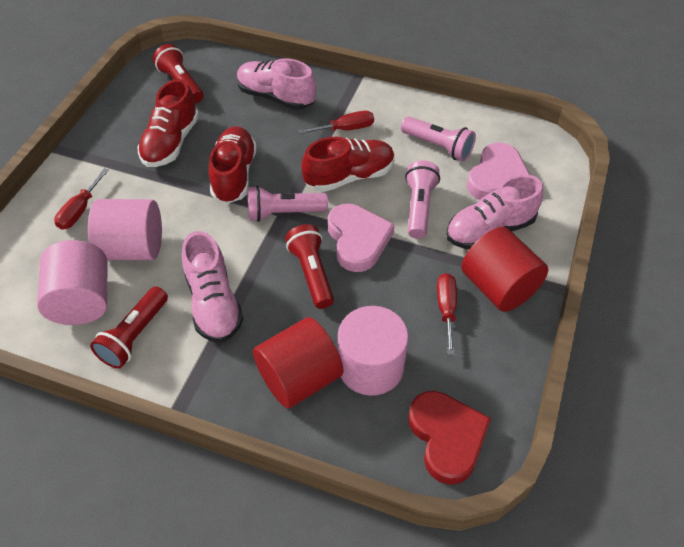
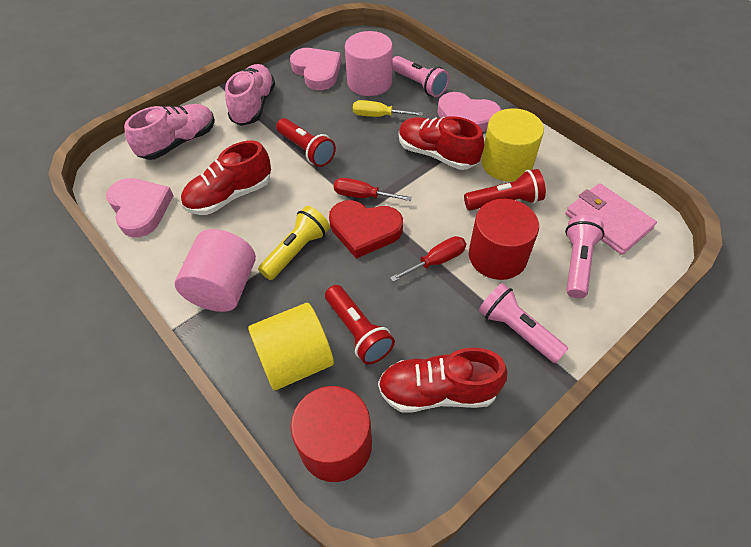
pink cylinder: [37,240,108,325] [88,199,162,260] [338,306,409,396] = 3 -> [175,229,256,312] [345,31,393,96] = 2
pink heart: [328,204,395,272] [467,142,530,200] = 2 -> [106,178,174,237] [290,48,341,90] [438,92,501,132] = 3
pink shoe: [182,231,243,343] [237,58,316,110] [446,175,543,250] = 3 -> [124,104,215,160] [225,64,275,126] = 2
pink wallet: none = 0 -> [566,183,657,255] = 1
red screwdriver: [54,168,109,230] [299,111,374,134] [437,273,457,355] = 3 -> [334,178,412,201] [390,236,466,282] = 2
yellow cylinder: none = 0 -> [248,303,334,390] [481,108,544,182] = 2
yellow flashlight: none = 0 -> [258,206,330,280] = 1
yellow screwdriver: none = 0 -> [353,100,423,117] = 1

